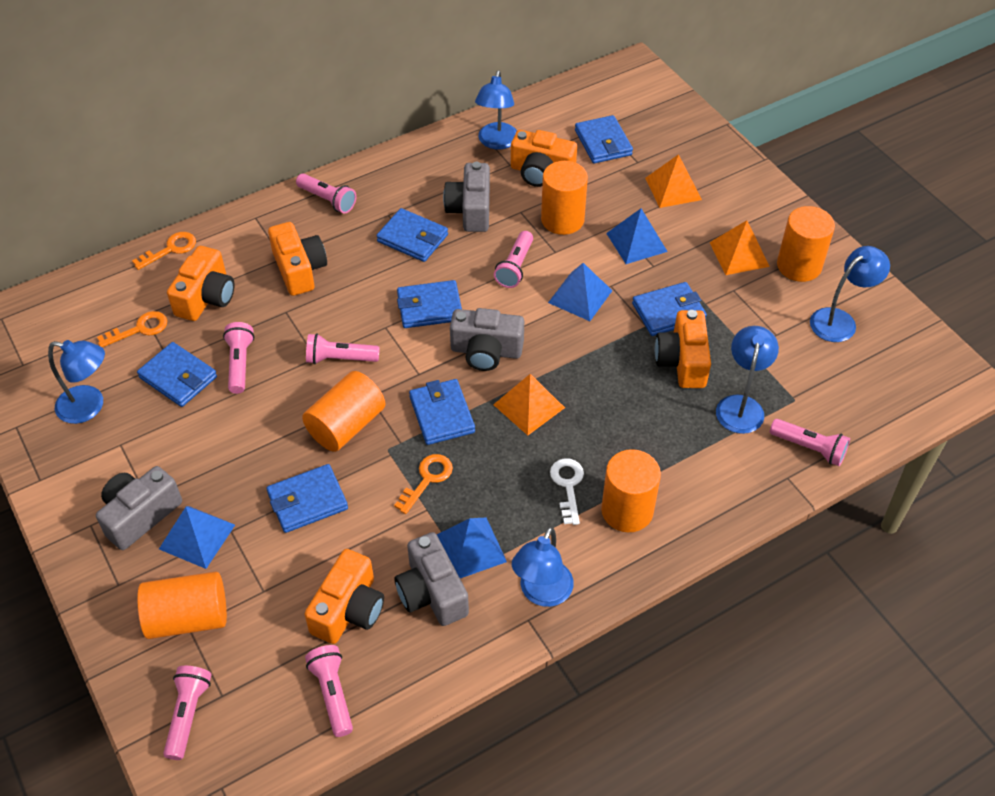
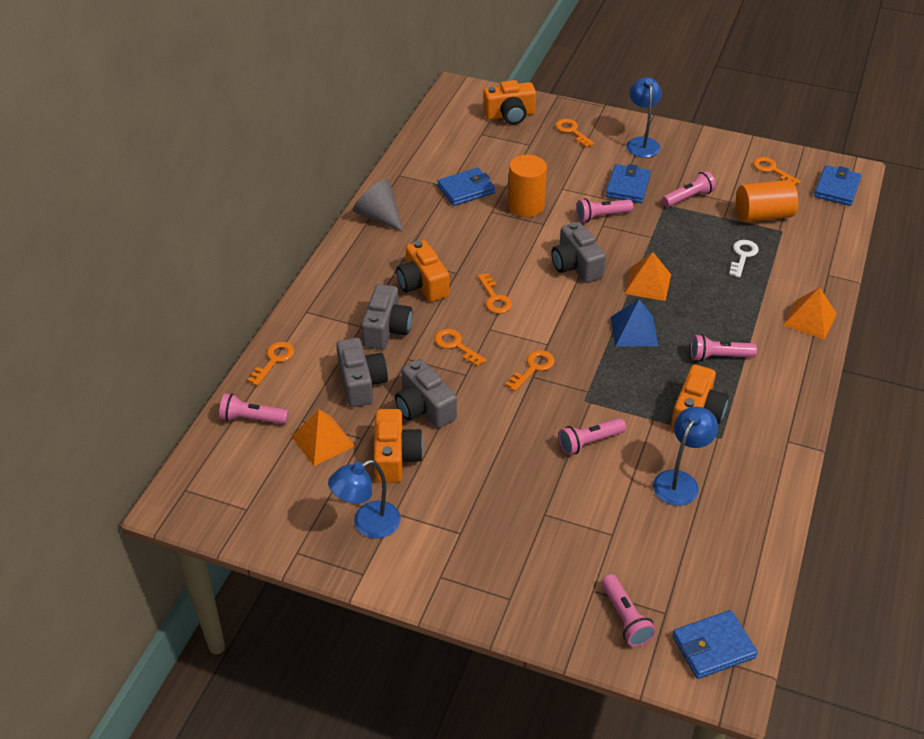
blue lamp: [48,340,105,424] [475,70,517,150] [512,527,574,607] [716,326,779,434] [810,246,890,342] = 5 -> [328,460,401,538] [626,77,662,158] [653,407,718,506] = 3
blue pyramid: [159,506,235,569] [436,518,507,578] [548,263,613,321] [606,209,668,264] = 4 -> [611,299,658,347] = 1
blue wallet: [137,342,217,407] [266,464,348,533] [376,208,448,262] [397,280,462,328] [409,379,475,445] [575,115,633,164] [632,282,707,336] = 7 -> [437,168,495,206] [606,164,651,203] [672,610,758,679] [814,165,862,206] = 4
grey cone: none = 0 -> [353,179,403,232] = 1
orange camera: [167,246,234,321] [268,222,327,296] [304,549,384,644] [511,130,577,187] [655,310,711,388] = 5 -> [374,409,424,483] [396,240,449,302] [483,80,536,125] [671,364,729,430] = 4
orange cylinder: [137,572,227,639] [302,371,385,452] [541,161,588,235] [601,449,661,532] [777,206,835,282] = 5 -> [508,155,547,217] [736,180,798,222] = 2
orange key: [97,311,167,347] [132,232,196,270] [394,454,453,514] = 3 -> [248,342,294,386] [434,329,487,367] [478,273,512,314] [506,350,555,391] [555,119,594,147] [753,157,801,185] = 6
pink flashlight: [163,666,212,760] [223,322,254,394] [296,173,356,214] [305,645,353,737] [306,333,380,364] [494,231,533,288] [770,419,850,466] = 7 -> [219,393,289,424] [558,418,626,455] [576,198,633,222] [601,574,656,647] [662,171,716,207] [691,334,757,361] = 6

